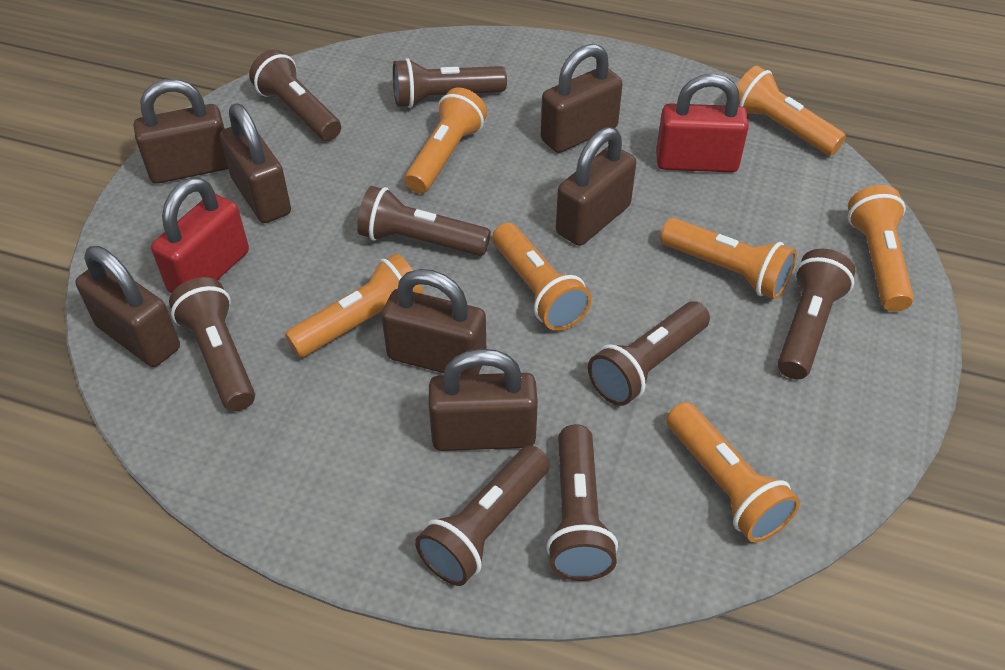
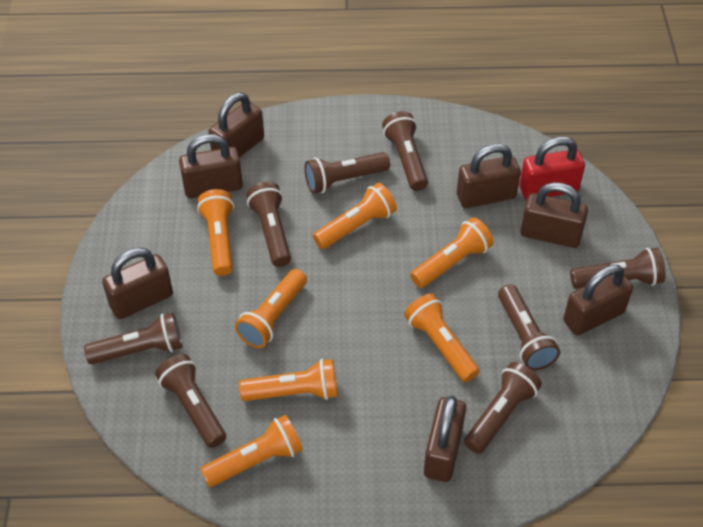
red padlock: [151,177,249,294] [656,74,749,172] = 2 -> [519,137,585,200] = 1

